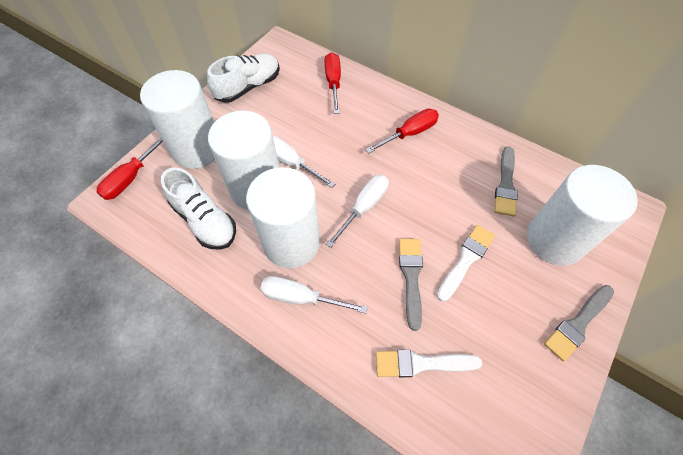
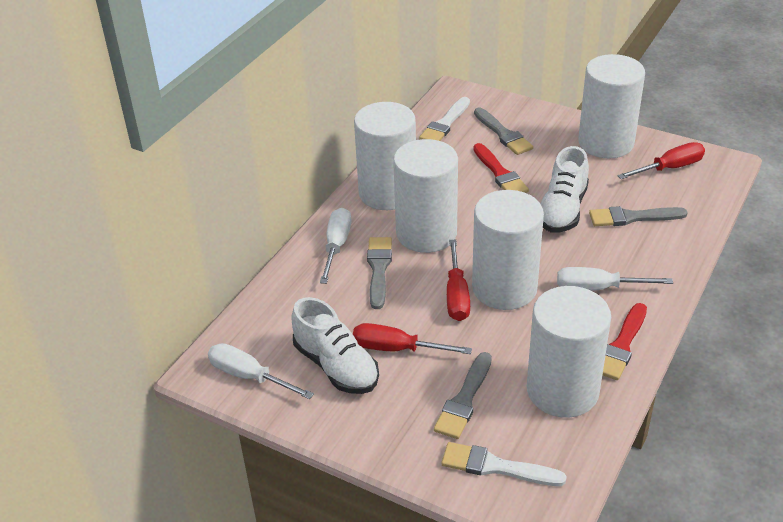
grey brush: [399,239,423,331] [495,146,518,216] [544,285,614,361] = 3 -> [367,237,392,309] [434,352,492,439] [474,107,533,155] [589,206,688,226] = 4
red brush: none = 0 -> [473,143,529,193] [603,303,647,380] = 2
white cylinder: [140,70,215,169] [208,111,279,210] [246,167,320,268] [527,165,638,266] = 4 -> [354,102,416,210] [393,139,458,253] [472,190,544,310] [527,286,611,418] [578,54,645,158] = 5

